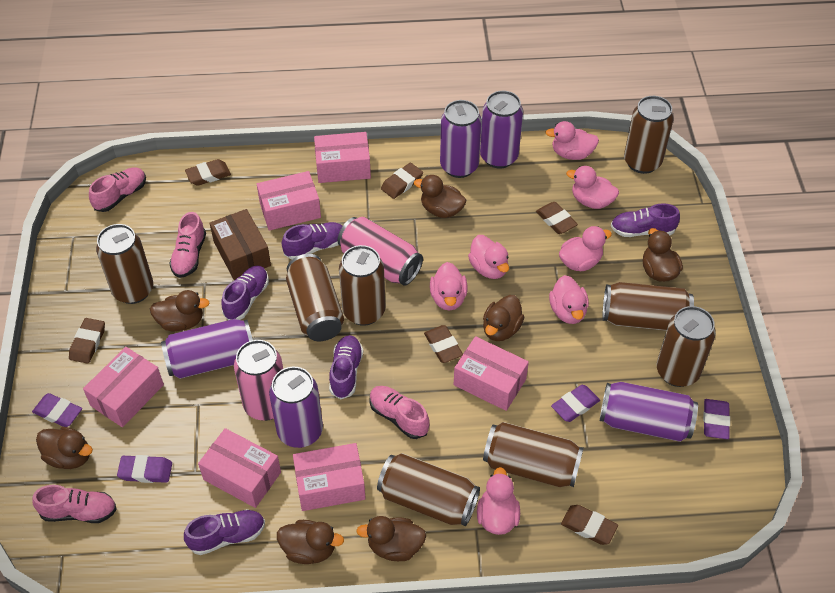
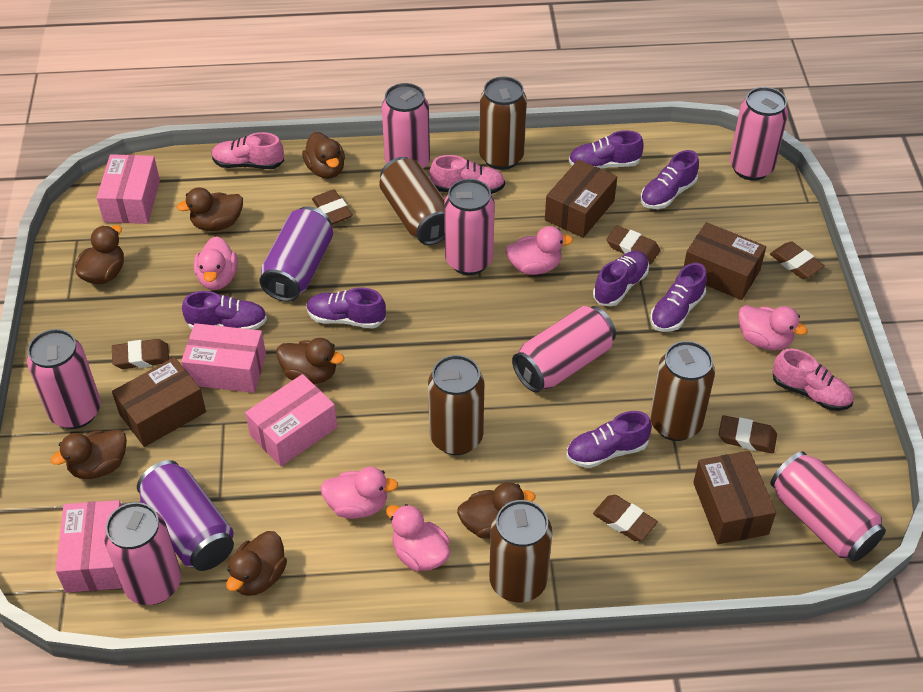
brown box: [210,209,271,280] = 1 -> [112,357,206,447] [545,159,617,238] [684,222,766,300] [693,451,776,544] = 4
brown can: [96,224,153,304] [286,254,344,341] [339,245,385,326] [377,453,480,526] [483,422,583,487] [603,282,694,331] [624,96,674,174] [657,306,716,387] = 8 -> [379,157,445,245] [428,355,484,455] [479,77,527,170] [489,500,552,603] [650,341,715,441] = 5
pink box: [83,347,164,427] [198,428,281,508] [257,171,321,231] [293,443,366,511] [314,132,371,183] [454,336,529,411] = 6 -> [56,500,122,593] [97,154,160,224] [181,323,266,393] [245,374,337,466] = 4
pink can: [234,340,283,421] [337,217,423,286] = 2 -> [27,329,101,429] [104,502,181,605] [382,83,430,169] [444,179,495,275] [512,306,616,393] [730,87,788,181] [771,451,886,562] = 7
pink duck: [430,262,468,311] [468,235,509,279] [477,467,520,535] [545,121,599,160] [549,275,589,324] [559,226,612,271] [566,166,619,209] = 7 -> [194,236,238,290] [320,467,398,519] [386,504,450,571] [505,226,573,275] [738,305,808,350] = 5
pink shoe: [32,485,117,523] [89,168,146,212] [169,212,206,278] [369,386,429,439] = 4 -> [211,132,284,169] [429,155,505,194] [772,349,854,411] = 3
purple can: [161,319,253,379] [269,367,323,448] [440,100,482,178] [480,91,523,169] [600,382,698,442] = 5 -> [137,460,234,571] [260,206,333,302] = 2
purple eraser: [32,393,82,427] [117,455,172,483] [551,385,600,422] [703,399,730,439] = 4 -> none = 0
purple shoe: [184,509,265,555] [221,266,269,320] [282,222,342,260] [329,335,363,399] [611,203,680,237] = 5 -> [182,291,267,330] [307,287,386,328] [566,411,652,468] [569,130,643,169] [593,251,649,306] [641,150,699,209] [650,263,707,332] = 7

